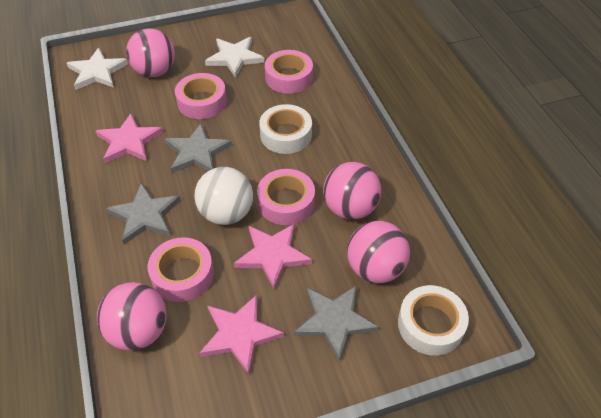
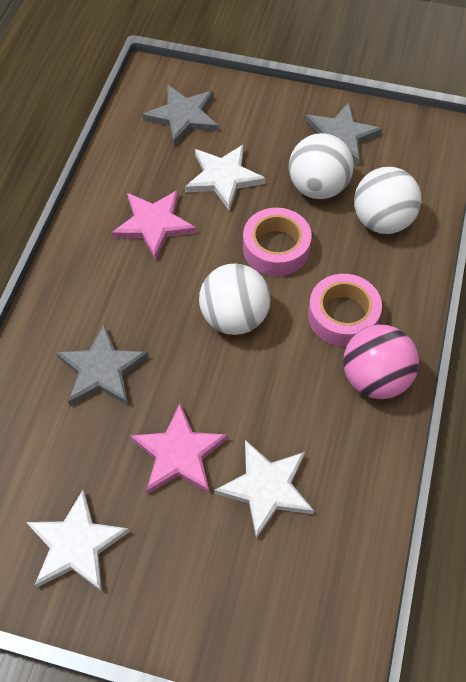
pink ball: [97,282,167,351] [126,28,175,77] [323,162,381,220] [347,221,410,283] = 4 -> [343,325,419,399] = 1
pink star: [95,113,163,163] [199,295,284,374] [234,223,312,289] = 3 -> [112,190,197,260] [130,404,228,494] = 2
pink tape: [148,237,214,302] [175,73,227,119] [257,169,315,225] [265,50,313,94] = 4 -> [243,208,312,276] [308,274,382,347] = 2
white ball: [194,167,253,225] = 1 -> [199,263,271,335] [289,133,354,199] [354,167,421,234] = 3
white star: [67,48,128,90] [205,37,265,78] = 2 -> [26,490,130,591] [185,144,266,211] [214,440,314,539] = 3
white tape: [259,104,312,154] [398,285,469,356] = 2 -> none = 0

